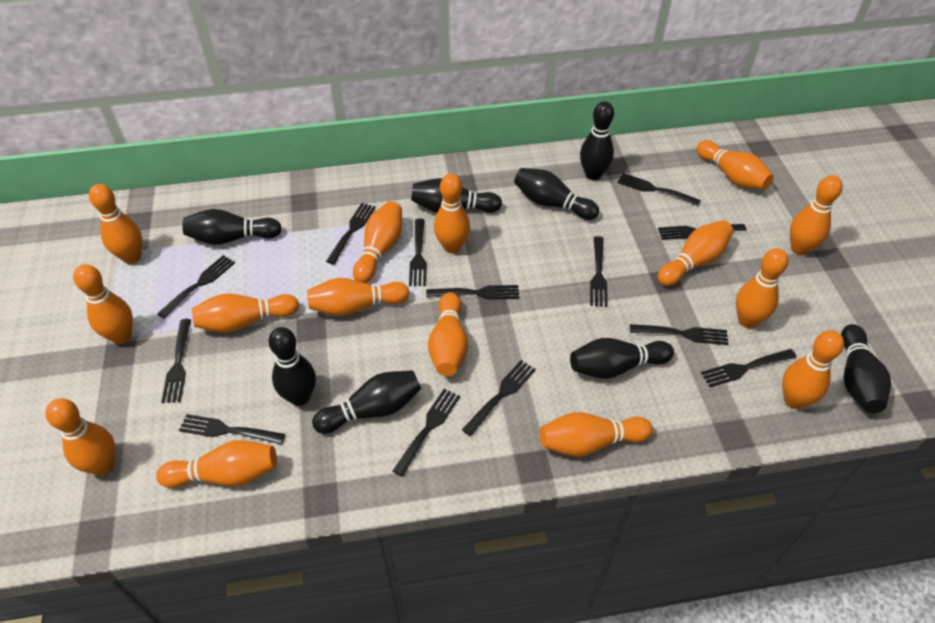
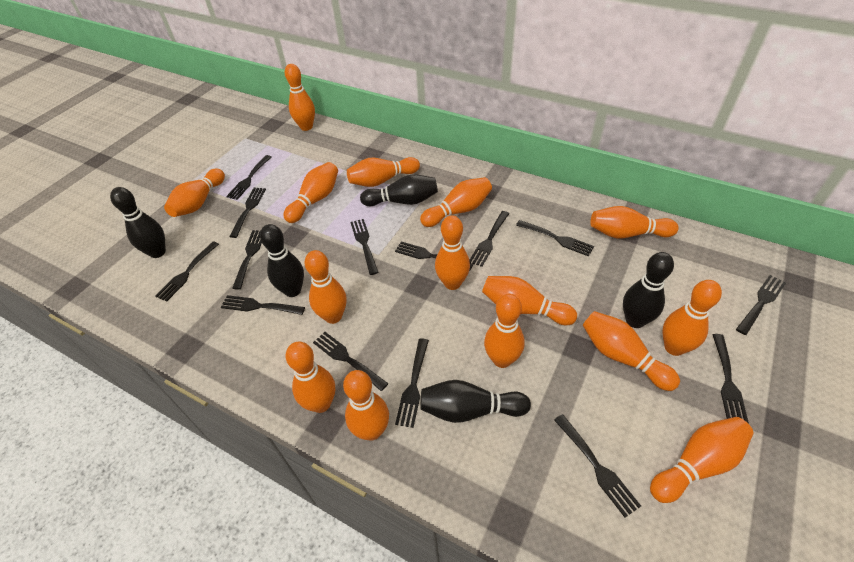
black bowling pin: [183,209,282,245] [268,327,316,406] [312,370,421,434] [411,178,502,213] [514,168,599,220] [570,338,674,379] [580,101,614,180] [841,324,891,413] = 8 -> [110,187,166,258] [260,224,304,297] [360,174,438,206] [420,380,531,423] [623,252,674,328] = 5
black fork: [157,255,235,319] [161,319,191,403] [179,414,285,444] [326,203,376,264] [393,389,460,477] [409,219,426,286] [426,285,519,300] [462,360,536,436] [590,236,608,307] [617,173,701,206] [630,324,728,345] [658,224,746,240] [701,349,797,387] = 13 -> [155,241,219,302] [221,295,305,315] [226,155,272,200] [229,188,266,238] [232,230,262,289] [313,332,388,391] [350,219,379,275] [395,241,473,271] [395,338,429,428] [469,211,509,267] [516,220,594,256] [554,414,641,518] [712,334,749,424] [736,275,786,335] = 14

